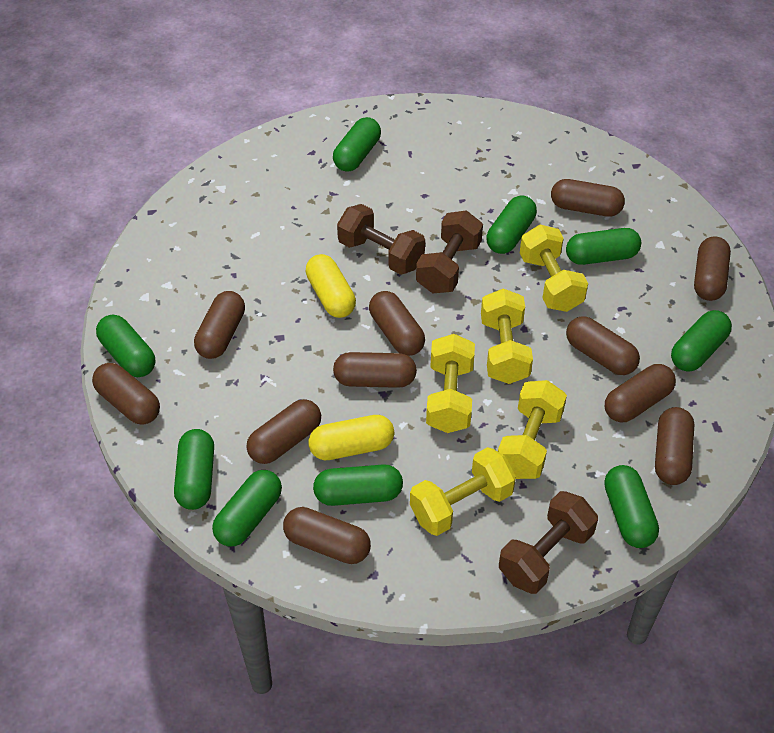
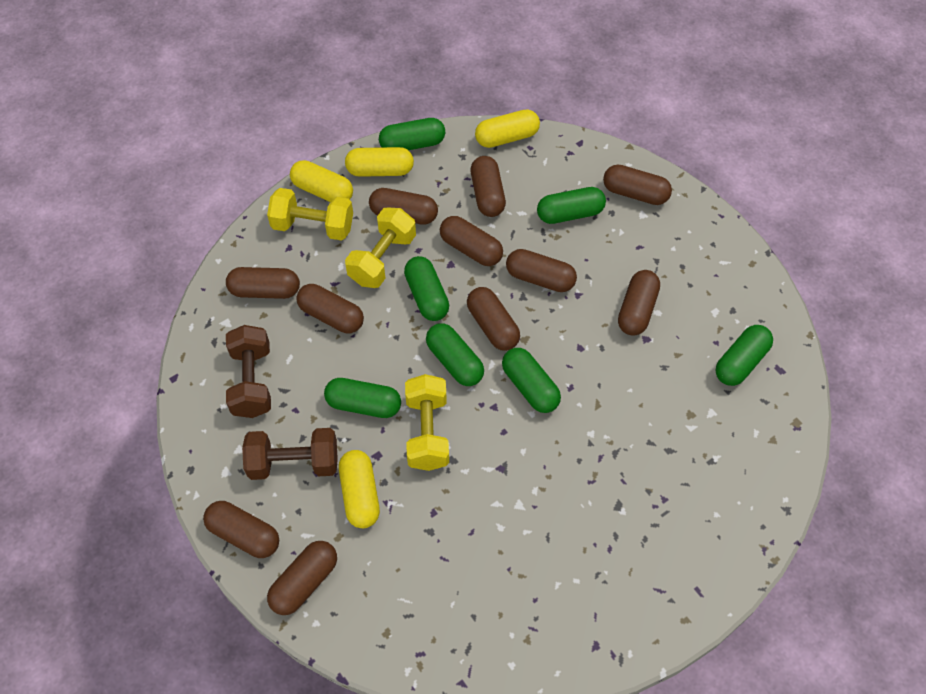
brown dumbbell: [337,204,425,275] [416,211,483,294] [499,491,598,594] = 3 -> [226,325,271,418] [242,428,338,480] = 2
green capsule: [96,315,155,377] [174,429,214,510] [212,470,282,547] [313,464,403,506] [333,117,381,172] [487,195,537,254] [566,228,641,265] [604,465,659,548] [671,310,732,372] = 9 -> [324,378,401,418] [379,118,445,150] [404,256,449,321] [426,323,484,386] [502,348,561,413] [537,187,606,224] [715,325,773,386] = 7
yellow capsule: [305,254,356,318] [308,415,394,460] = 2 -> [290,160,353,202] [339,450,380,528] [345,147,414,177] [475,110,540,148] = 4
yellow dumbbell: [410,447,516,536] [426,334,475,433] [481,288,533,384] [498,380,567,479] [520,225,588,312] = 5 -> [267,188,353,240] [345,208,416,288] [405,374,449,471] = 3

